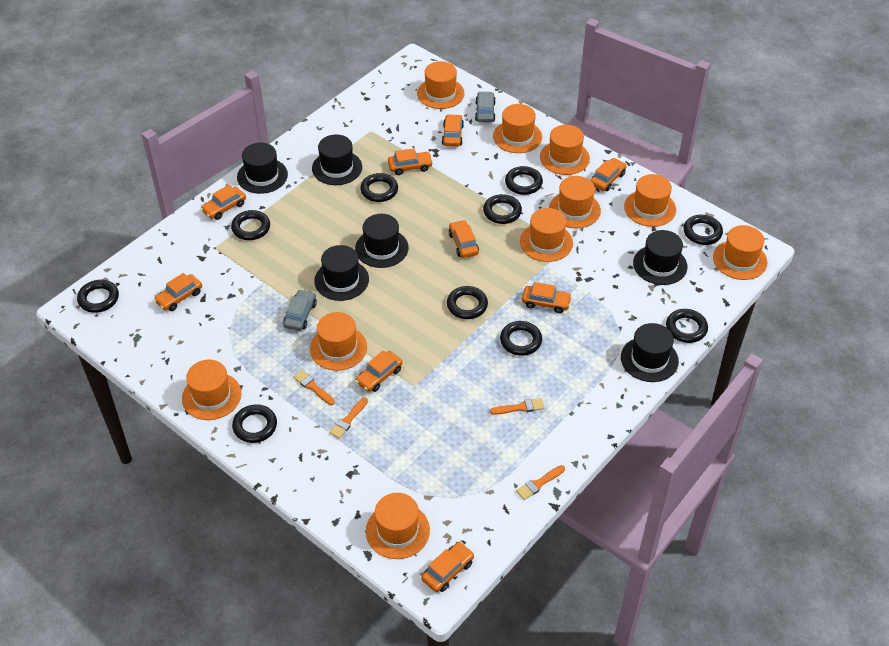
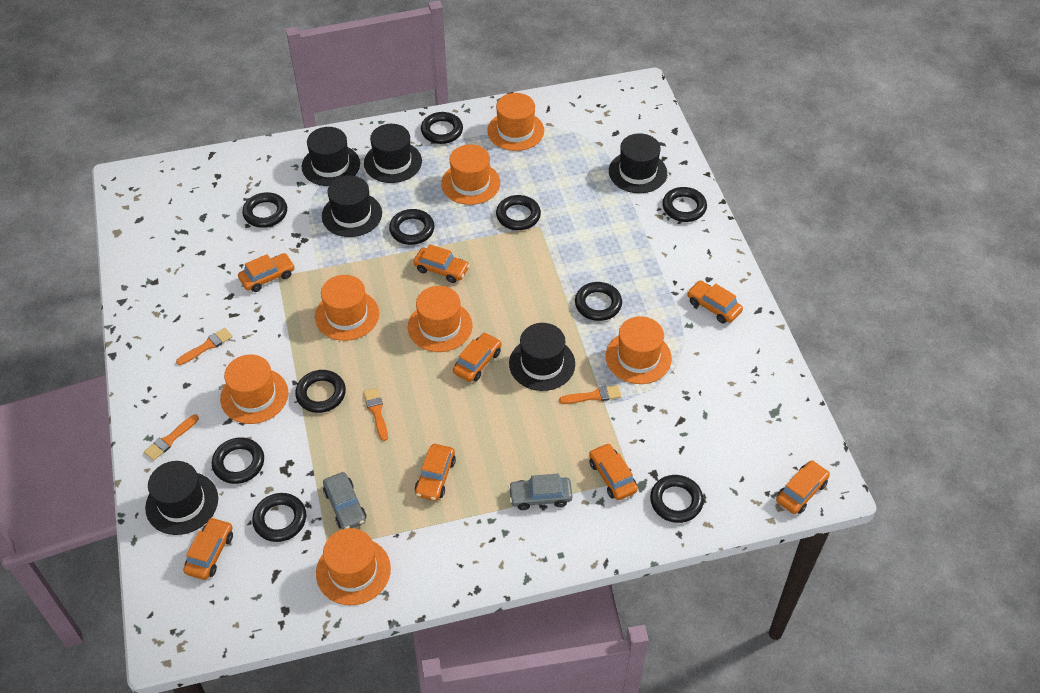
orange car: [154,273,202,311] [201,185,246,220] [355,350,403,392] [388,148,433,175] [421,542,474,592] [442,114,464,147] [448,220,479,258] [522,282,572,313] [590,158,626,191] = 9 -> [183,517,233,580] [238,253,295,292] [413,244,470,283] [415,444,456,501] [453,332,501,382] [589,443,638,500] [687,280,743,324] [776,460,830,514] = 8
orange hat: [182,360,241,420] [310,312,367,371] [366,493,430,559] [417,61,465,109] [493,104,542,153] [520,208,573,262] [540,125,590,175] [549,176,601,228] [624,174,676,227] [713,225,767,280] = 10 -> [220,354,288,424] [315,275,379,341] [316,528,391,605] [408,286,473,352] [441,144,500,205] [487,93,544,151] [606,316,672,384] = 7

